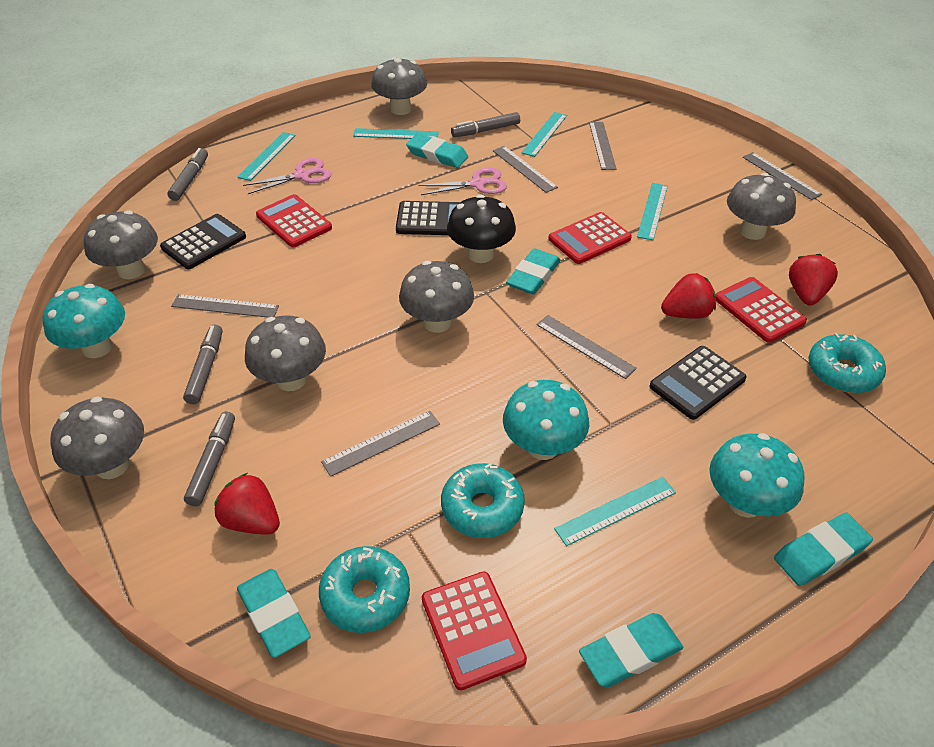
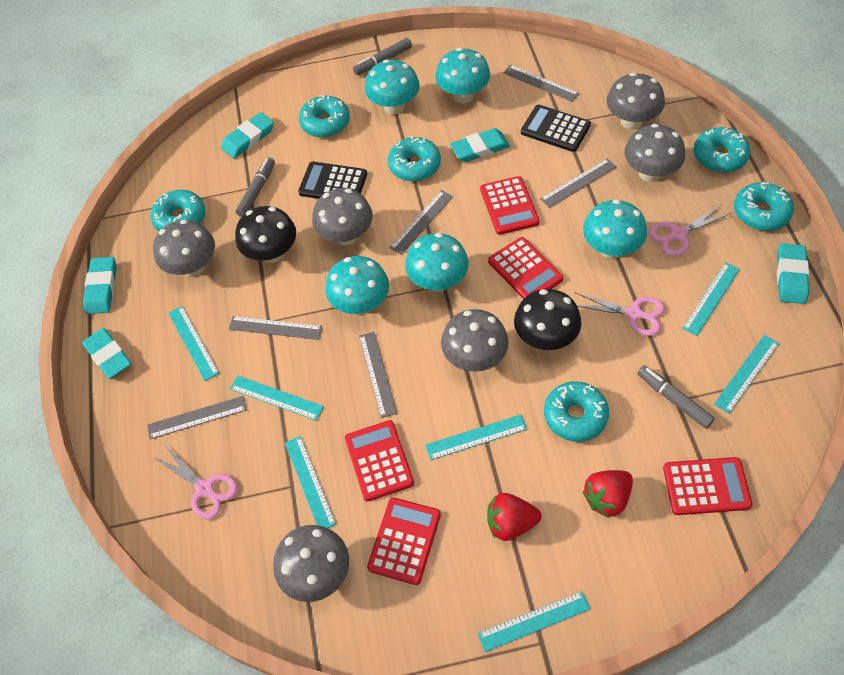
black calculator: [160,214,246,269] [396,201,460,235] [649,346,747,420] = 3 -> [298,162,367,199] [521,105,591,152] = 2
black mushroom: [447,194,516,263] = 1 -> [235,206,296,263] [514,289,582,350] = 2
grey marker: [167,148,208,201] [183,325,223,404] [184,412,235,506] [451,112,520,137] = 4 -> [235,157,275,217] [353,38,412,75] [637,365,715,429] = 3
pink scissors: [243,158,331,194] [418,168,507,195] = 2 -> [155,447,238,519] [575,292,665,336] [648,205,731,256] = 3
red calculator: [256,194,332,248] [422,571,527,690] [548,212,632,264] [716,277,807,343] = 4 -> [345,420,414,502] [367,497,441,585] [480,176,540,235] [488,237,563,299] [663,457,752,515] = 5
red strawberry: [214,473,280,535] [661,273,716,318] [789,254,838,305] = 3 -> [487,493,541,541] [582,470,633,518] = 2
turquoise donut: [319,546,410,633] [441,463,525,538] [808,333,886,393] = 3 -> [151,190,205,231] [299,95,350,137] [388,136,441,181] [544,381,609,442] [694,127,750,172] [734,181,794,231] = 6
turquoise mushroom: [42,284,125,358] [503,380,589,460] [709,433,804,518] = 3 -> [325,256,389,315] [365,59,420,115] [405,233,469,292] [435,48,490,103] [583,199,647,259] = 5
turquoise ruler: [238,132,296,181] [353,128,439,139] [521,112,567,157] [554,477,676,546] [637,183,668,240] = 5 -> [168,306,219,381] [230,376,324,421] [285,436,336,528] [425,414,527,460] [477,591,590,652] [682,262,740,336] [714,335,779,414] = 7

